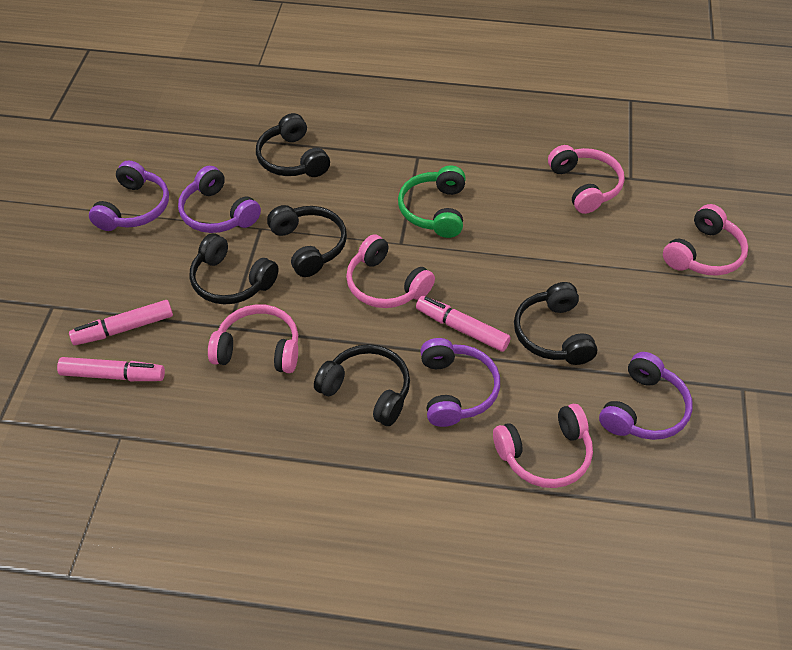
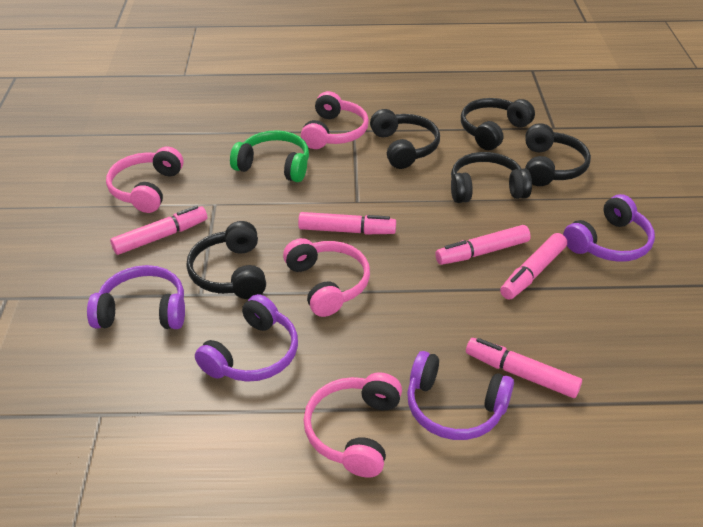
pink headphones: [208,304,298,373] [346,234,435,308] [493,404,593,488] [548,145,625,214] [663,204,748,276] = 5 -> [106,147,184,213] [283,238,370,317] [301,91,369,149] [303,372,402,477] = 4
pink marker: [57,357,165,381] [69,300,173,345] [416,296,511,352] = 3 -> [110,205,207,255] [298,212,396,234] [435,225,531,265] [466,338,582,398] [500,233,567,299] = 5

